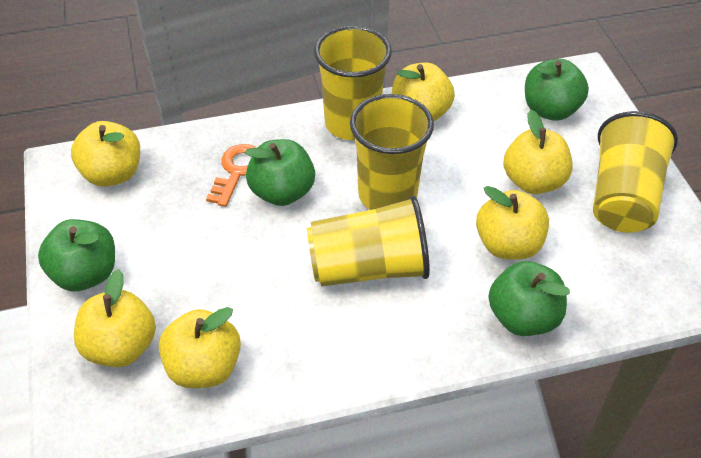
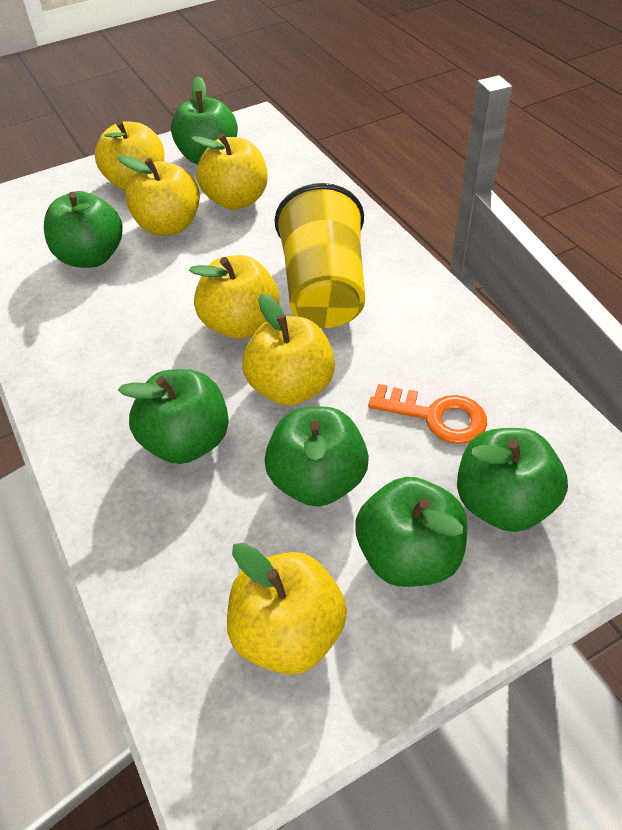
green apple: [38,219,115,291] [245,139,315,206] [488,261,570,336] [525,59,589,121] = 4 -> [44,191,122,268] [118,369,229,464] [171,76,238,165] [265,406,369,507] [355,477,467,587] [457,428,568,532] = 6
yellow cup: [307,196,430,286] [314,26,392,140] [350,94,434,210] [593,111,678,233] = 4 -> [275,183,365,328] = 1

